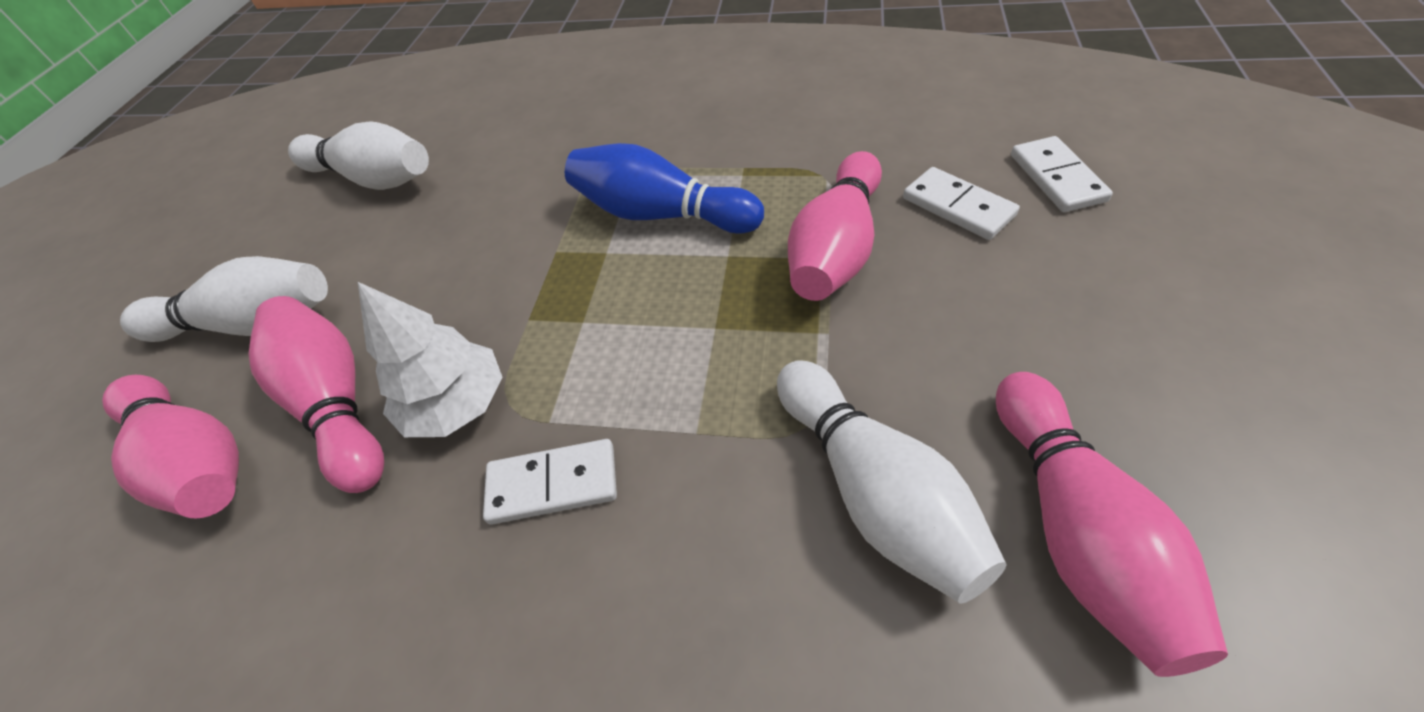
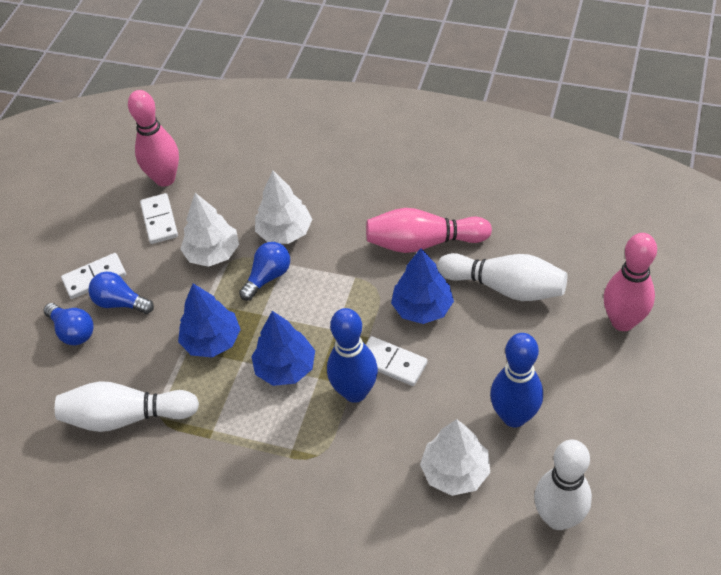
blue bowling pin: [565,143,764,234] = 1 -> [327,308,378,403] [490,333,543,428] = 2
blue light bulb: none = 0 -> [44,303,94,345] [88,272,154,314] [239,242,290,301] = 3
blue tree: none = 0 -> [178,283,241,357] [251,311,315,386] [391,248,454,324] = 3
pink bowling pin: [102,375,239,518] [248,296,384,493] [788,151,882,301] [996,372,1228,677] = 4 -> [128,90,179,187] [366,208,492,253] [604,233,657,331] = 3
white tree: [357,281,502,437] = 1 -> [180,193,239,267] [255,171,312,244] [420,419,490,496] = 3

